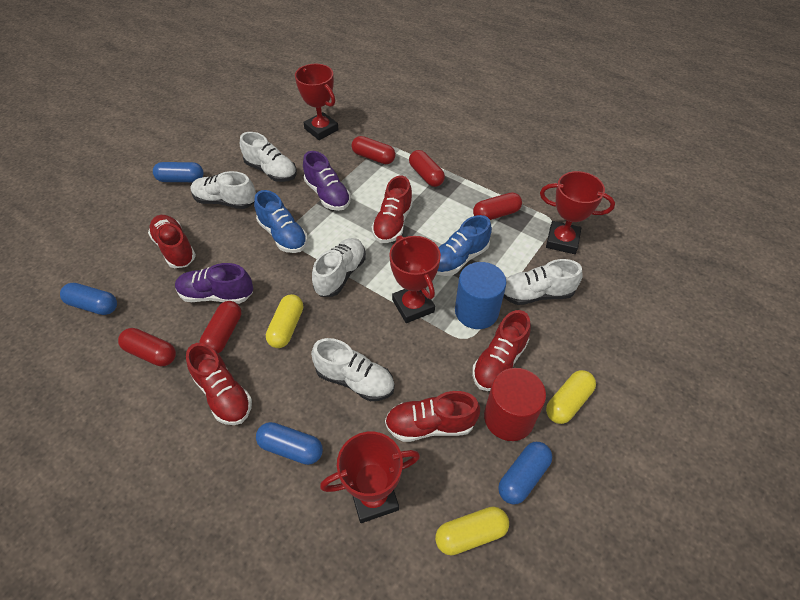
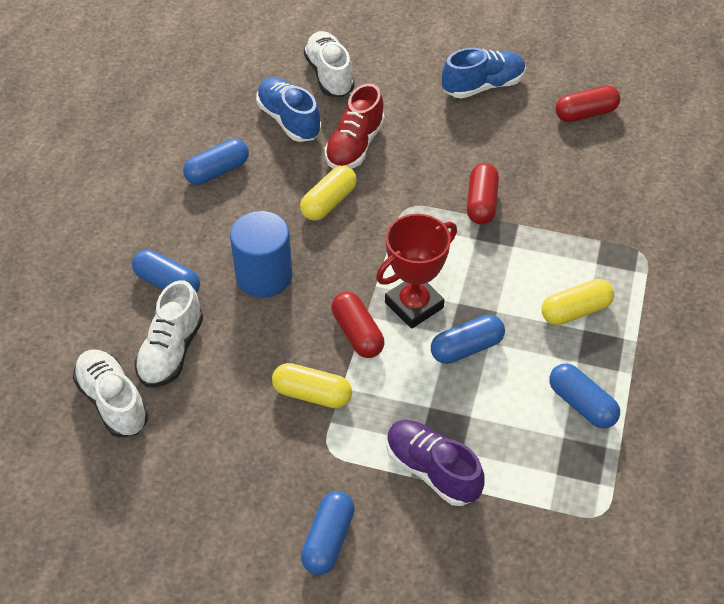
blue capsule: [60,283,117,315] [153,162,204,182] [256,422,323,465] [498,442,552,504] = 4 -> [132,249,200,293] [183,138,249,185] [301,491,355,575] [431,315,505,364] [549,363,620,428] = 5
purple shoe: [175,263,253,304] [303,151,351,211] = 2 -> [386,420,485,506] = 1
red capsule: [118,328,176,366] [199,301,241,354] [352,136,395,164] [409,150,445,187] [473,192,522,220] = 5 -> [331,292,384,358] [467,163,499,224] [555,85,620,122] = 3
red cylinder: [484,368,546,441] = 1 -> none = 0
red shoe: [148,215,196,268] [186,343,252,425] [372,176,413,243] [385,391,480,442] [472,310,531,391] = 5 -> [325,84,385,169] = 1
red trophy: [295,64,339,140] [320,432,420,523] [389,235,441,323] [540,171,615,254] = 4 -> [376,214,457,329] = 1
white shoe: [191,171,256,209] [240,132,297,182] [311,338,395,401] [312,238,366,297] [504,259,583,305] = 5 -> [73,349,148,438] [134,280,203,387] [304,31,355,97] = 3

